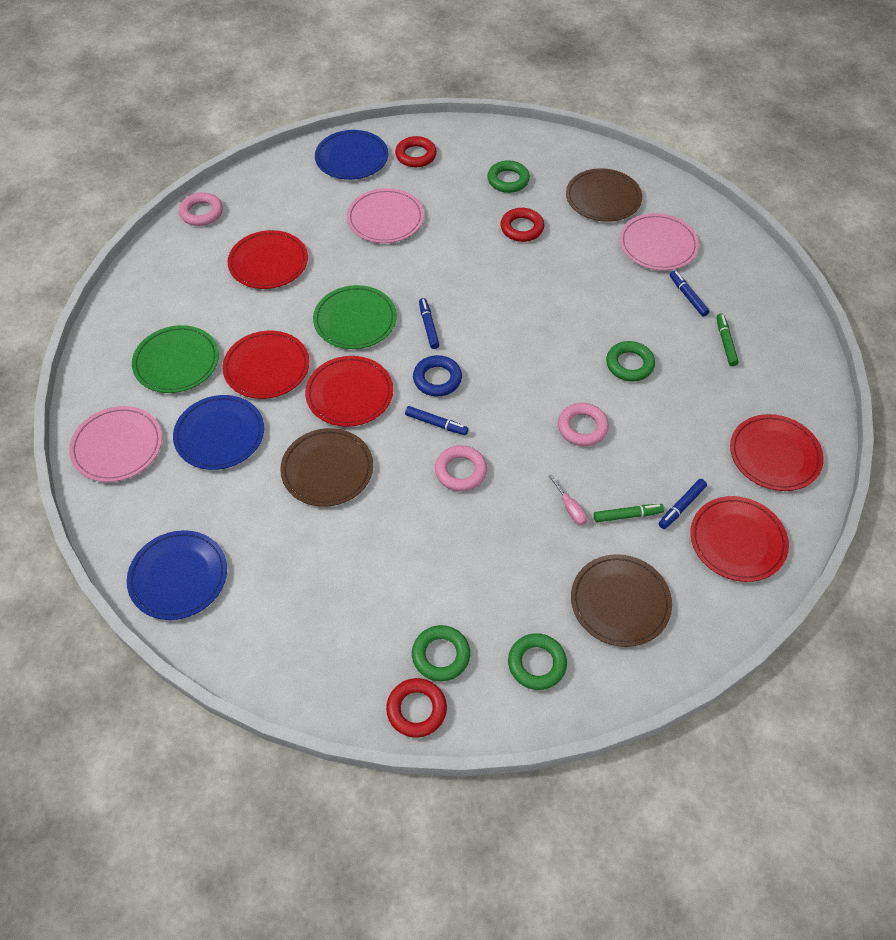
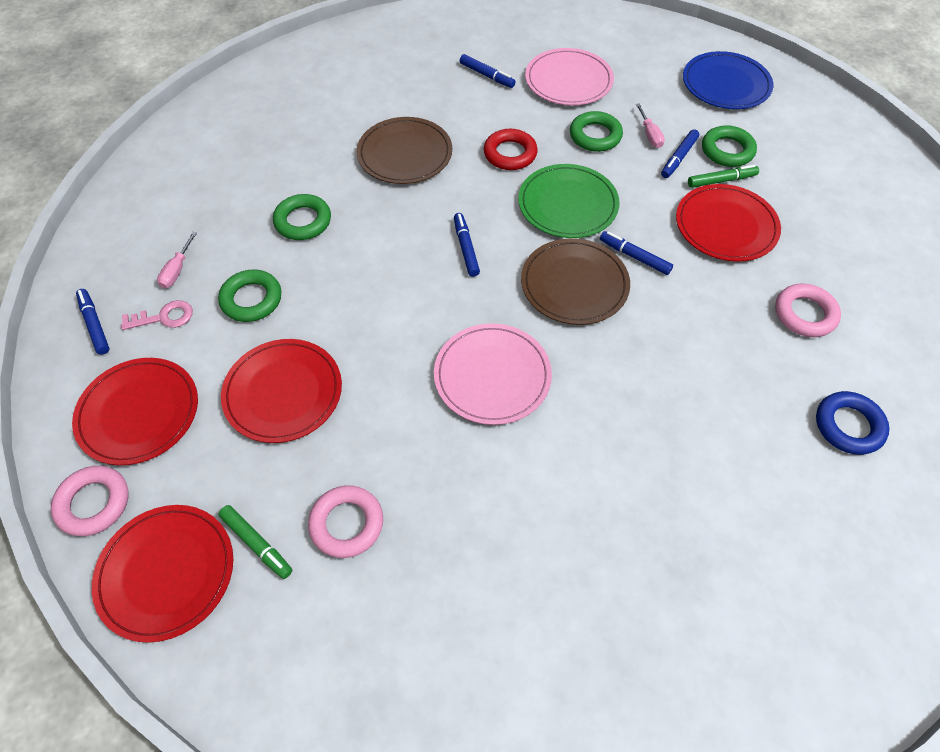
blue marker: [405,406,469,435] [419,298,440,349] [659,479,707,529] [670,271,710,317] = 4 -> [76,289,110,355] [454,213,480,277] [460,54,515,88] [600,231,673,275] [661,129,699,178] = 5
blue plate: [127,530,227,620] [173,395,264,470] [315,130,388,180] = 3 -> [683,51,773,109] = 1
brown plate: [280,428,373,507] [566,168,642,222] [571,554,672,647] = 3 -> [357,117,452,184] [521,238,630,325] = 2
green plate: [132,325,219,393] [313,285,397,349] = 2 -> [518,164,620,238] = 1
pink key: none = 0 -> [121,300,193,330] = 1
pink plate: [69,406,162,482] [347,188,424,243] [620,213,699,270] = 3 -> [434,323,552,425] [525,48,614,105] = 2
pink screwdriver: [548,474,587,525] = 1 -> [157,232,197,288] [636,103,665,148] = 2
red plate: [222,331,309,399] [227,230,308,289] [305,356,393,427] [690,496,789,582] [730,414,824,491] = 5 -> [72,358,198,465] [92,505,233,643] [221,339,342,443] [676,184,781,262] = 4
red ring: [386,678,447,738] [395,136,437,167] [500,208,544,242] = 3 -> [484,129,538,170] = 1

